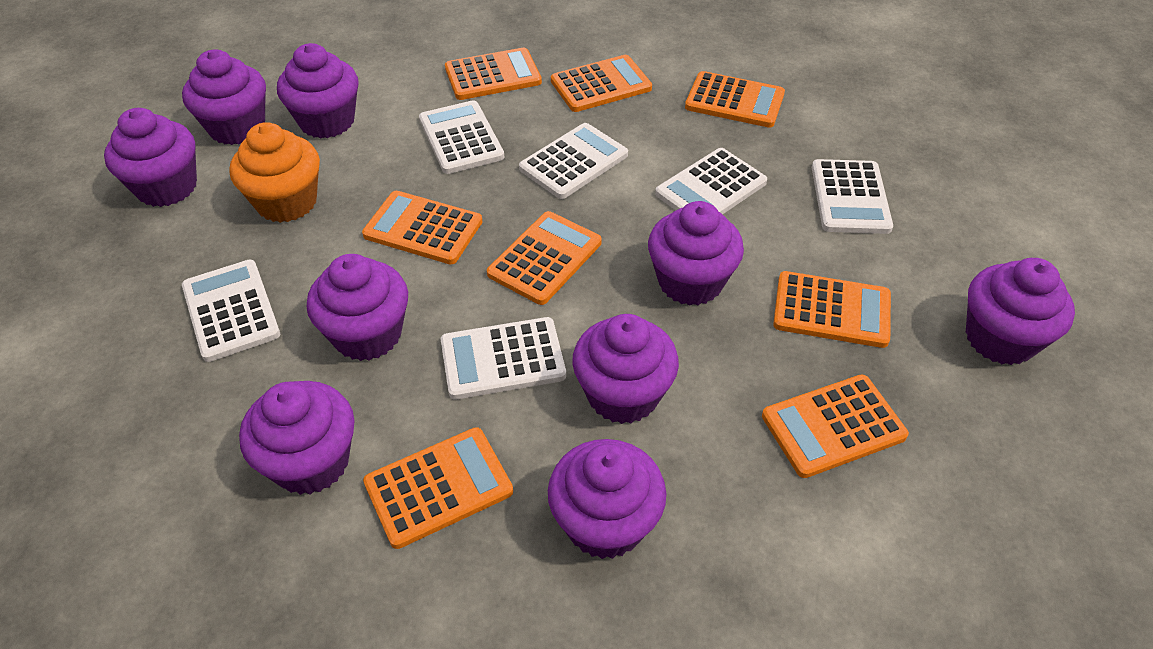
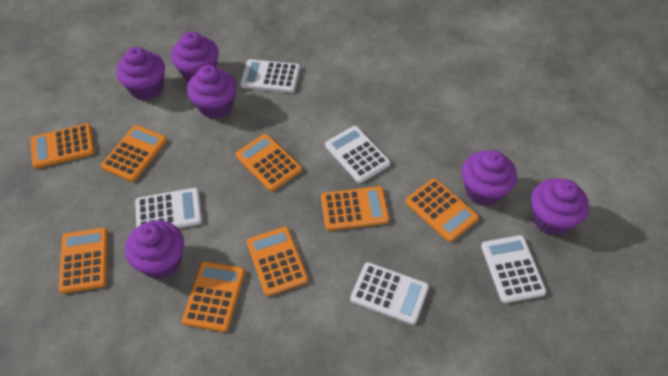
orange cupcake: [229,122,320,223] = 1 -> none = 0
purple cupcake: [104,108,197,207] [182,49,266,145] [239,381,355,495] [277,43,359,139] [307,254,408,361] [548,439,667,559] [572,314,679,424] [648,201,744,306] [966,258,1075,365] = 9 -> [116,47,165,100] [125,220,184,279] [171,31,219,82] [187,65,237,119] [462,150,517,206] [531,178,589,236] = 6
white calculator: [182,260,280,362] [419,100,504,174] [441,317,566,399] [519,123,628,199] [655,148,767,214] [812,159,893,234] = 6 -> [135,188,202,228] [240,59,300,93] [325,126,390,183] [350,262,429,325] [481,235,546,303] = 5

